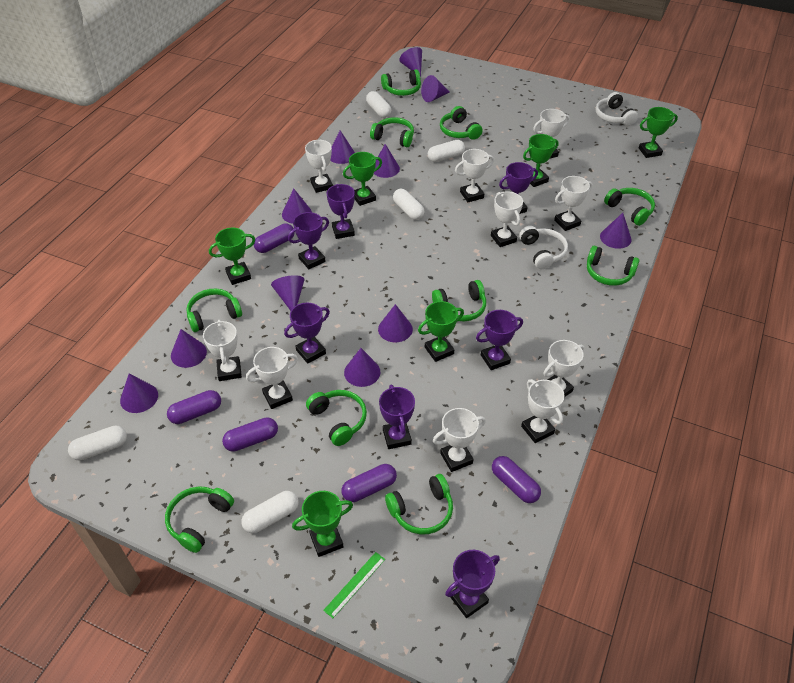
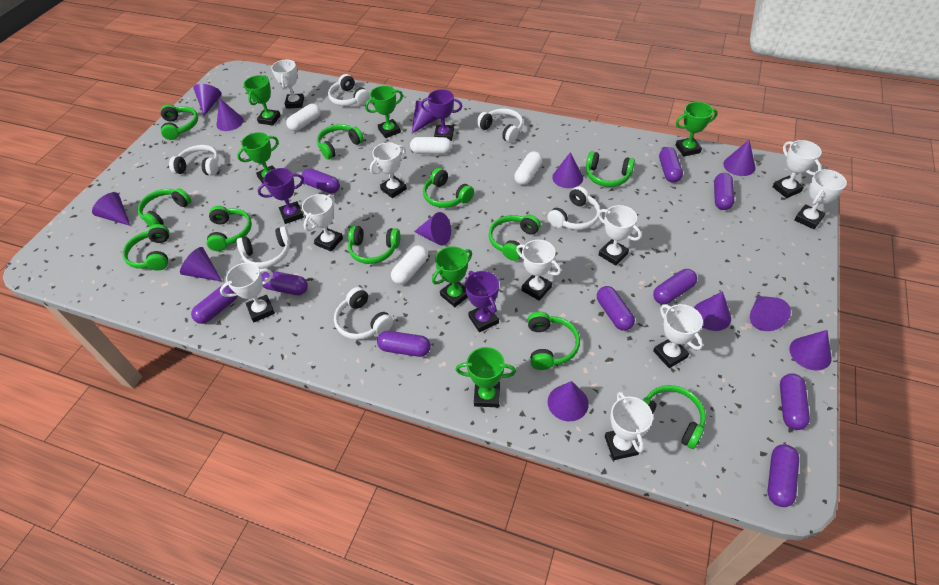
green headphones: [165,486,234,553] [186,289,242,332] [306,390,367,446] [370,117,414,147] [381,69,421,96] [385,474,453,534] [432,280,486,321] [440,106,483,140] [587,246,639,286] [604,188,655,226] = 10 -> [122,224,169,271] [138,188,191,226] [161,104,198,140] [207,206,252,251] [317,124,364,160] [348,225,401,264] [423,168,474,208] [489,215,541,261] [528,312,580,370] [586,151,635,187] [643,385,706,449] = 11
green ruler: [323,552,385,618] = 1 -> none = 0
purple capsule: [167,390,221,424] [222,417,278,452] [254,223,295,253] [342,464,397,502] [492,456,541,503] = 5 -> [191,285,238,324] [261,271,308,295] [302,168,340,194] [377,331,431,357] [597,286,635,331] [653,269,697,304] [659,147,683,183] [714,173,734,210] [768,444,799,507] [780,373,810,430] = 10
purple cone: [120,374,158,413] [171,329,207,368] [271,275,305,311] [282,189,312,224] [330,131,355,164] [344,348,380,387] [374,144,400,178] [378,304,413,342] [399,47,422,77] [421,75,450,102] [600,213,632,249] = 11 -> [92,192,131,226] [180,247,222,281] [193,84,222,116] [216,99,244,131] [412,100,438,133] [414,212,451,246] [548,381,589,421] [552,152,583,188] [694,291,731,331] [723,140,756,176] [750,296,791,331] [789,330,832,370] = 12
purple trophy: [284,303,330,364] [288,212,329,269] [327,184,355,239] [379,385,415,449] [445,550,500,618] [476,310,523,370] [499,162,538,214] = 7 -> [258,168,304,224] [421,89,462,141] [465,271,499,332] = 3
white capsule: [68,426,127,460] [241,491,299,533] [366,91,391,118] [393,189,424,220] [428,140,465,162] = 5 -> [286,104,321,131] [391,245,428,284] [410,137,452,154] [514,151,542,185] = 4
white headphones: [519,226,568,269] [595,92,638,126] = 2 -> [169,145,219,176] [237,226,291,268] [328,74,370,106] [334,287,393,340] [477,109,523,143] [547,186,600,230] = 6

